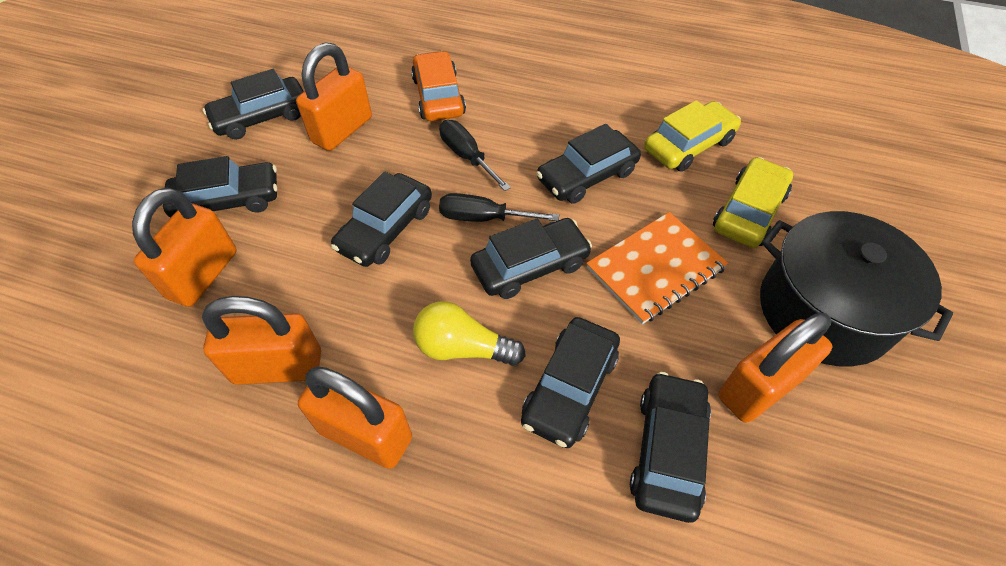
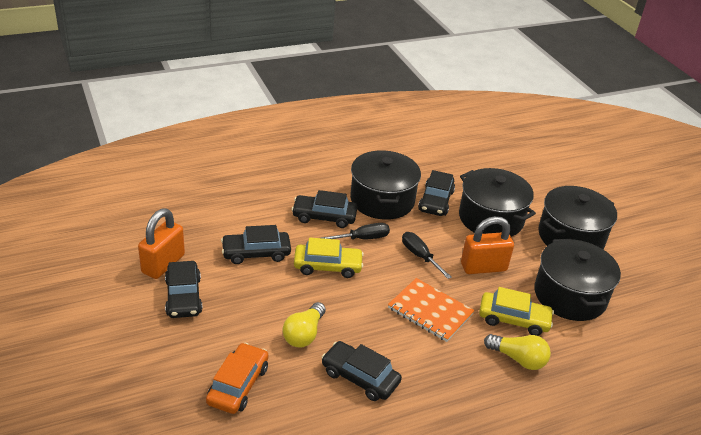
black car: [163,156,277,218] [203,69,304,140] [331,172,432,267] [470,218,592,299] [521,317,620,448] [536,124,641,204] [630,372,711,523] = 7 -> [165,261,203,318] [221,225,291,264] [292,190,357,228] [322,341,402,401] [418,170,455,216] = 5
black pot: [760,211,953,367] = 1 -> [350,150,421,220] [459,168,536,237] [534,239,621,321] [538,186,617,249] = 4
orange padlock: [132,188,237,307] [202,296,321,385] [296,43,372,151] [298,366,412,469] [718,312,832,423] = 5 -> [138,208,185,279] [461,216,514,274] = 2
yellow light bulb: [413,301,526,366] = 1 -> [282,302,326,348] [484,334,551,370] = 2

